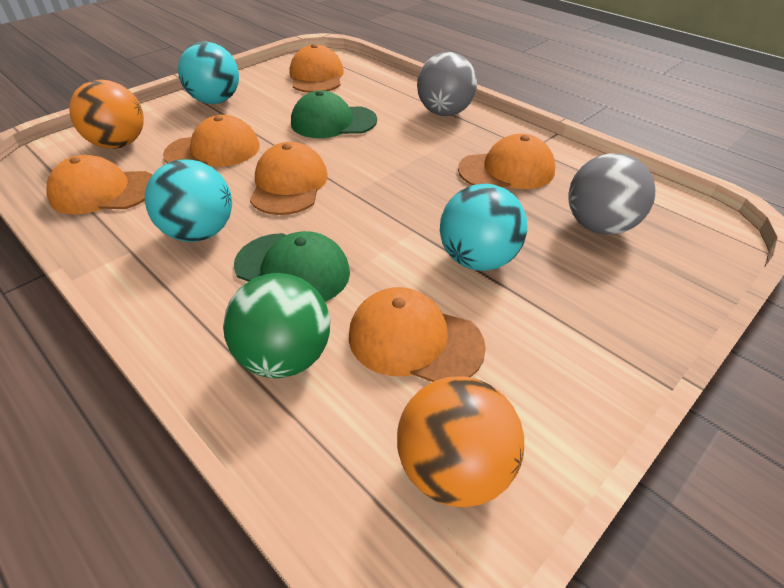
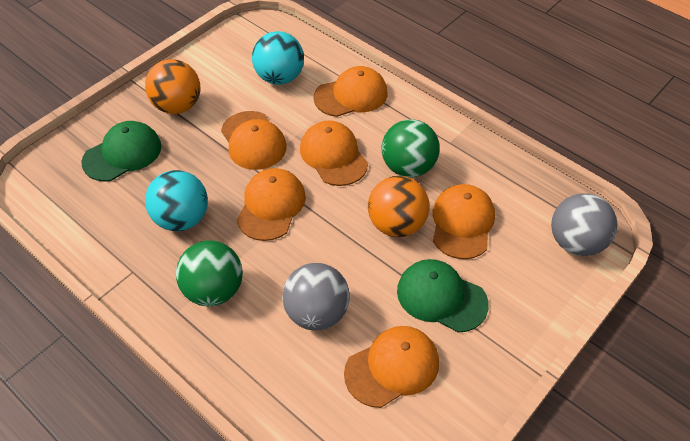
green ball: [223,273,330,378] = 1 -> [176,240,243,306] [381,119,440,177] = 2
turquoise ball: [145,159,232,242] [178,41,239,104] [440,184,527,271] = 3 -> [145,170,208,231] [252,31,304,85] = 2

